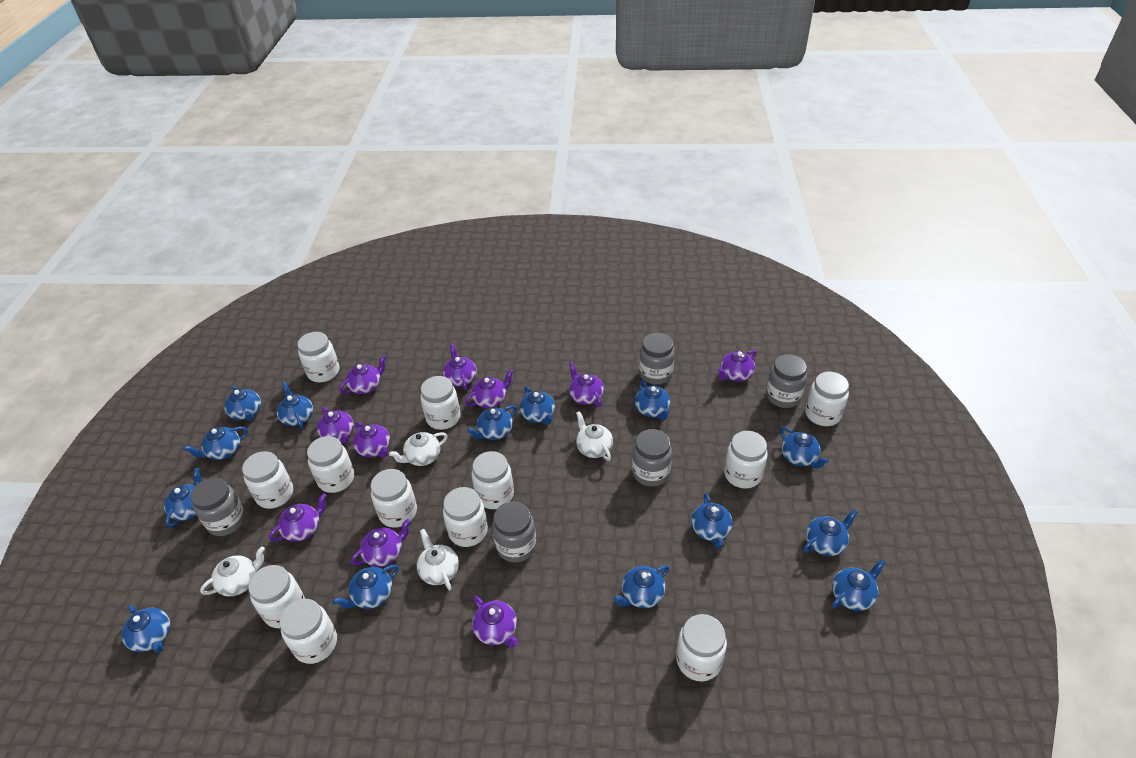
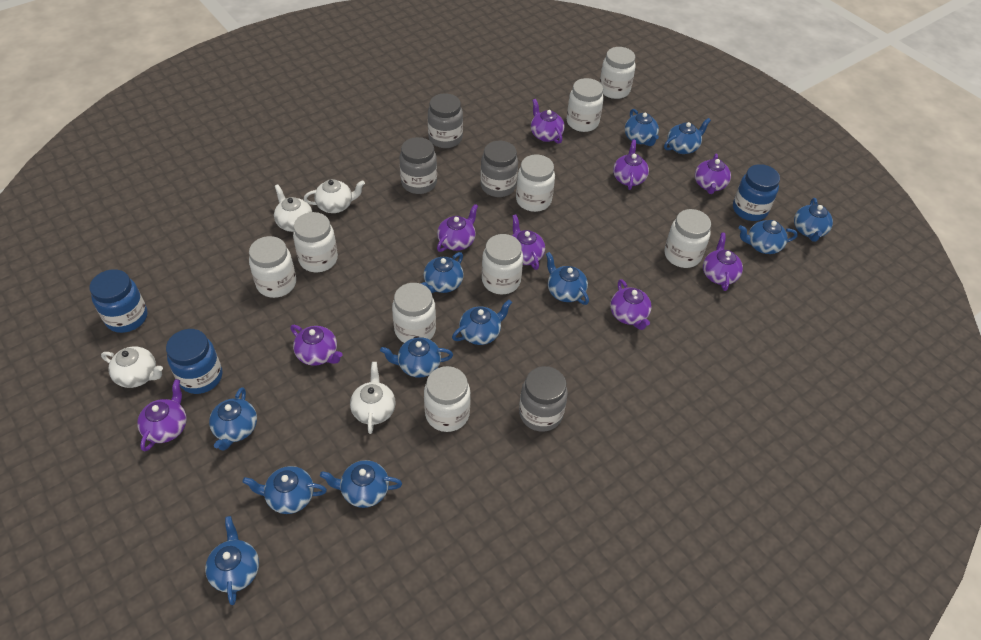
blue jar: none = 0 -> [90,269,147,333] [166,329,222,394] [733,164,780,221] = 3
blue teapot: [122,605,170,653] [164,467,202,528] [184,427,248,460] [224,385,261,421] [277,382,313,429] [333,565,399,609] [467,405,517,440] [520,386,555,425] [613,565,669,608] [635,380,670,420] [691,493,733,548] [780,427,829,469] [803,509,858,556] [831,559,886,611] = 14 -> [205,516,259,605] [209,387,257,450] [242,466,327,514] [320,460,402,508] [380,337,453,378] [421,252,464,293] [452,300,512,345] [546,252,589,305] [625,109,659,146] [664,118,711,154] [739,220,798,254] [794,198,833,242] = 12
grey jar: [190,478,246,536] [492,502,536,562] [632,429,672,487] [639,333,675,385] [766,354,807,408] = 5 -> [400,137,437,194] [428,93,463,148] [480,141,518,197] [519,366,568,431] = 4
purple teapot: [269,493,327,542] [317,407,354,444] [339,355,386,394] [351,519,411,567] [353,421,390,457] [443,344,477,390] [465,370,514,408] [472,596,518,648] [569,362,604,407] [717,350,756,382] = 10 -> [137,379,187,452] [290,325,343,366] [437,204,478,252] [512,215,545,270] [531,99,565,144] [610,279,652,330] [613,140,649,190] [695,154,731,194] [703,233,743,291] = 9
white jar: [242,451,293,509] [248,565,305,628] [279,599,337,664] [297,332,339,382] [307,436,354,493] [371,469,417,528] [420,376,460,430] [443,487,488,547] [472,451,514,509] [676,614,727,681] [724,431,768,489] [805,372,849,426] = 12 -> [249,236,296,298] [293,212,338,272] [392,283,436,343] [424,366,471,432] [482,234,523,295] [516,155,555,212] [567,78,604,132] [600,47,636,99] [664,209,711,268] = 9

